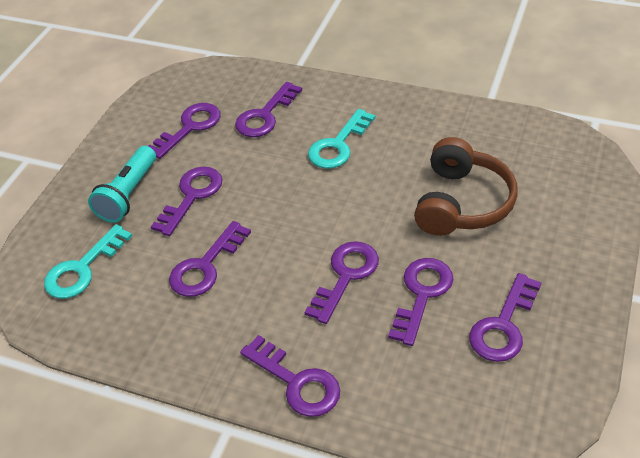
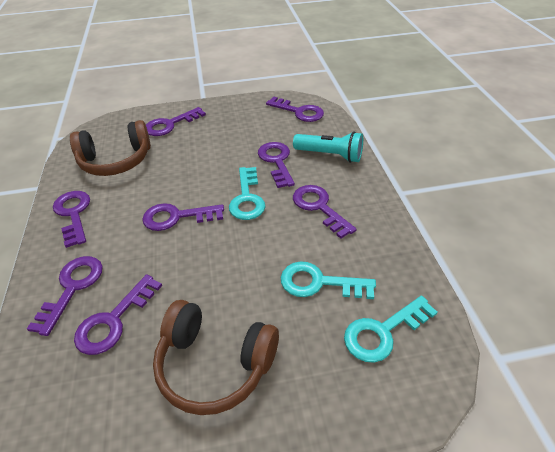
brown headphones: [414,137,517,236] = 1 -> [70,120,151,176] [153,300,279,415] = 2
turquoise key: [44,224,132,299] [308,109,375,169] = 2 -> [229,167,266,220] [281,262,376,299] [344,296,438,362] = 3

